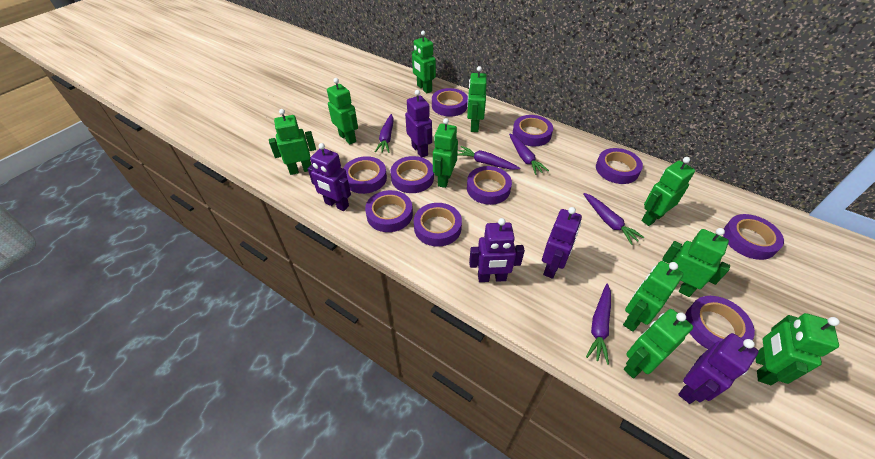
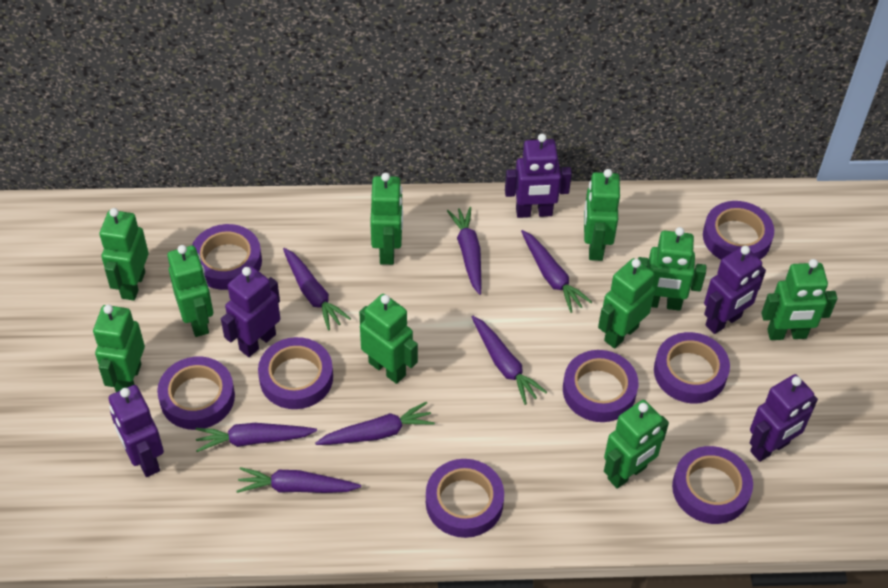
purple carrot: [375,114,394,153] [457,146,520,170] [509,134,549,175] [583,193,644,245] [586,284,611,365] = 5 -> [196,423,317,452] [237,467,361,493] [283,248,351,331] [315,402,435,445] [447,207,482,295] [472,316,547,405] [521,230,592,313] = 7
purple tape: [343,156,387,194] [365,190,413,232] [390,156,434,193] [414,203,462,247] [432,88,468,117] [467,166,512,205] [513,115,553,146] [596,148,643,184] [685,296,755,349] [723,214,784,260] = 10 -> [157,357,235,430] [192,224,262,290] [258,337,333,409] [426,459,504,538] [563,350,638,422] [654,332,730,403] [672,446,753,524] [703,201,774,260] = 8

